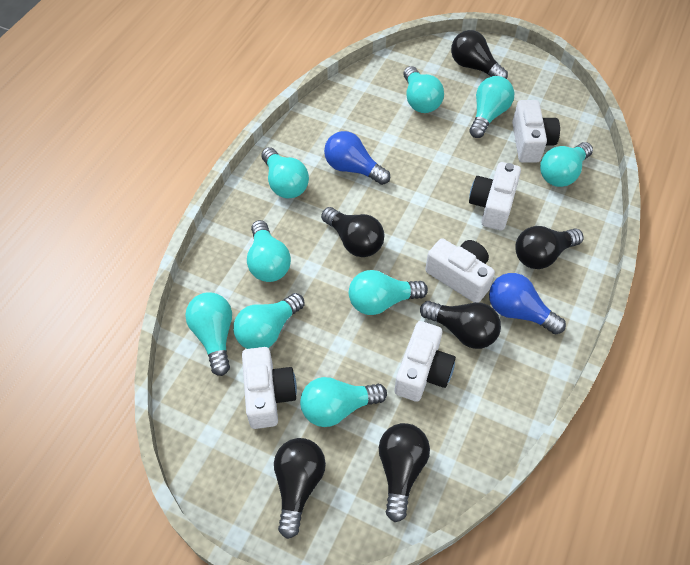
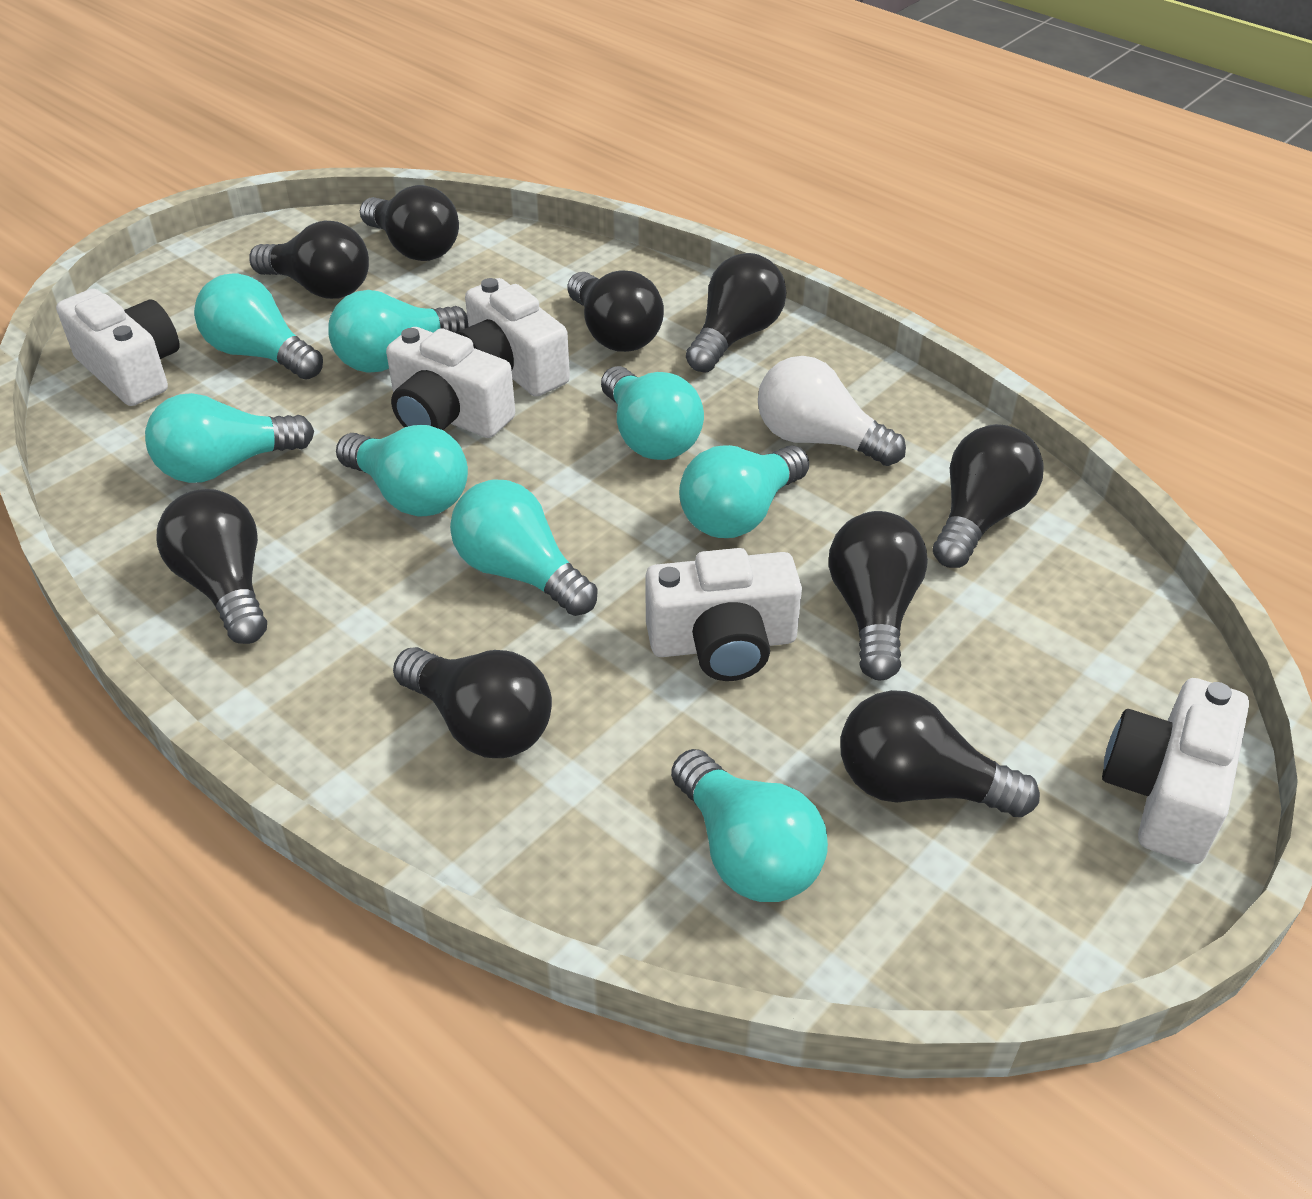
black light bulb: [274,438,326,539] [321,207,384,257] [379,423,430,522] [420,301,501,349] [451,30,508,79] [515,226,584,269] = 6 -> [156,489,267,644] [249,221,369,299] [360,185,459,261] [393,647,552,758] [567,271,664,352] [686,253,786,373] [829,511,928,680] [840,690,1040,817] [933,424,1044,568] = 9
blue light bulb: [324,131,390,185] [489,273,566,334] = 2 -> none = 0
turquoise light bulb: [185,292,232,376] [233,293,304,349] [247,220,291,282] [261,147,309,199] [300,377,387,427] [349,270,428,315] [403,66,444,113] [469,76,514,138] [540,142,593,187] = 9 -> [145,393,314,483] [194,273,323,379] [328,290,468,373] [336,425,468,516] [450,479,598,616] [601,366,704,460] [671,749,828,902] [679,445,809,538] = 8
white light bulb: none = 0 -> [758,356,906,466] = 1

